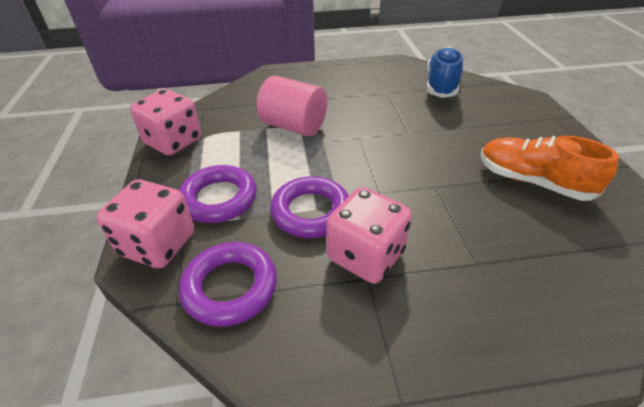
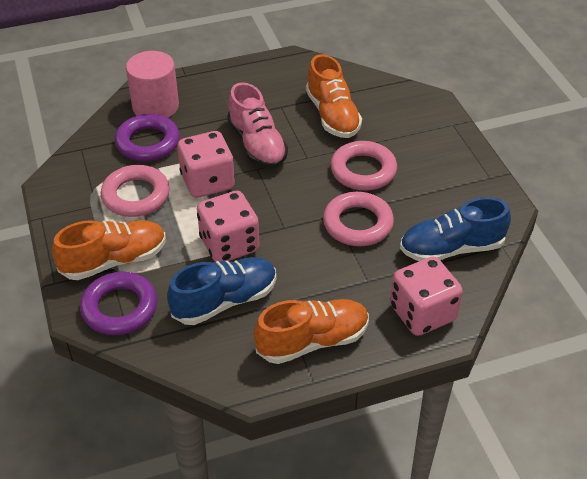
blue shoe: [427,47,463,98] = 1 -> [167,257,276,325] [400,197,511,261] = 2
orange shoe: [481,136,619,201] = 1 -> [52,220,166,280] [254,299,369,364] [306,54,362,138] = 3
pink ring: none = 0 -> [100,165,170,217] [323,192,394,246] [330,141,397,191] = 3
pink shoe: none = 0 -> [227,82,288,168] = 1
purple ring: [179,165,257,223] [179,242,277,327] [270,176,349,238] = 3 -> [80,272,157,335] [115,114,180,161] = 2

